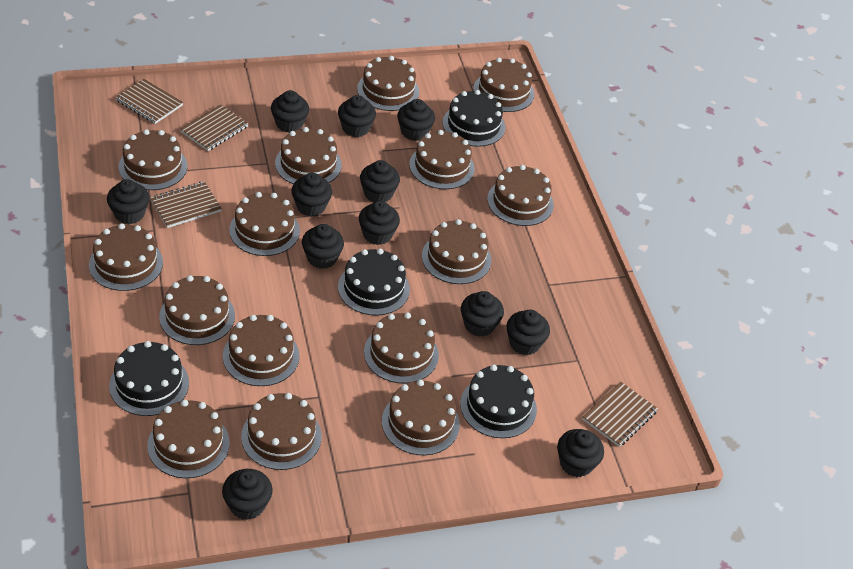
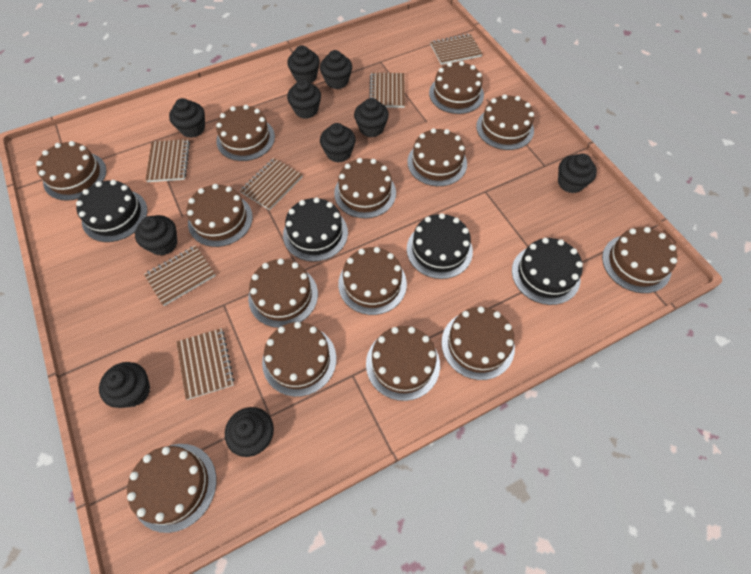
black cupcake: [107,179,149,224] [222,469,273,520] [271,90,309,133] [291,173,332,217] [302,224,344,269] [338,95,376,137] [359,201,400,245] [360,160,400,202] [397,99,435,141] [461,291,504,337] [506,310,550,355] [557,429,604,477] = 12 -> [99,362,150,408] [135,215,177,256] [169,98,205,138] [225,407,274,457] [287,45,320,83] [287,79,321,119] [320,50,352,89] [320,123,356,163] [354,98,389,138] [558,154,597,193] = 10
brown cake: [89,224,163,291] [119,129,187,190] [147,400,230,478] [159,275,235,345] [223,315,299,386] [229,192,300,256] [241,393,322,470] [275,127,342,184] [357,56,419,111] [364,312,439,383] [382,380,460,455] [409,130,475,189] [422,219,491,284] [473,58,534,112] [487,165,554,226] = 15 -> [36,141,106,201] [127,444,216,533] [187,184,253,247] [216,105,275,161] [248,258,318,328] [262,322,336,397] [334,158,396,218] [338,247,407,315] [366,326,440,401] [407,128,467,186] [429,61,484,114] [442,307,515,380] [476,94,534,150] [602,227,677,293] = 14
brown notebook: [115,79,183,124] [151,181,222,228] [180,104,248,151] [582,381,658,447] = 4 -> [144,245,216,306] [145,139,190,182] [176,328,234,400] [240,158,303,210] [369,73,405,108] [430,34,482,65] = 6

